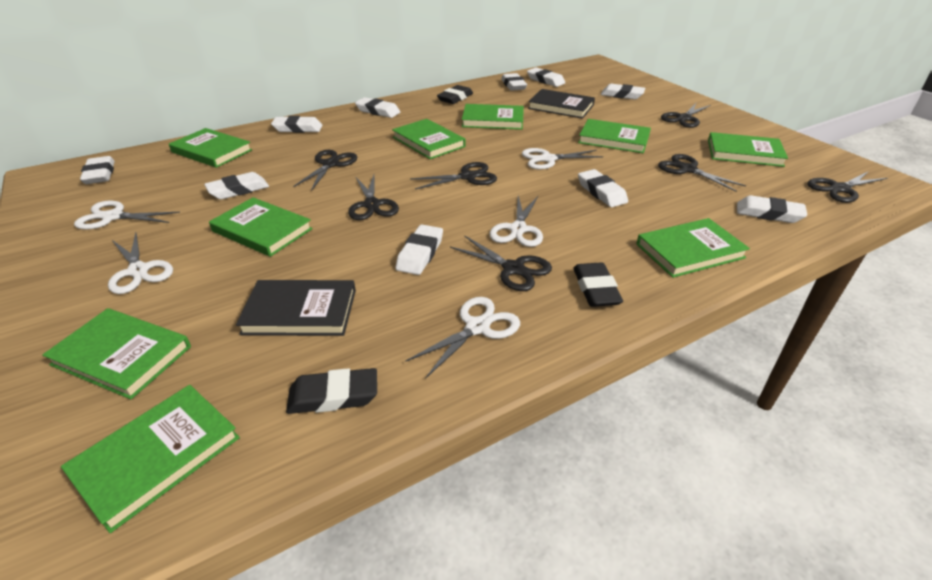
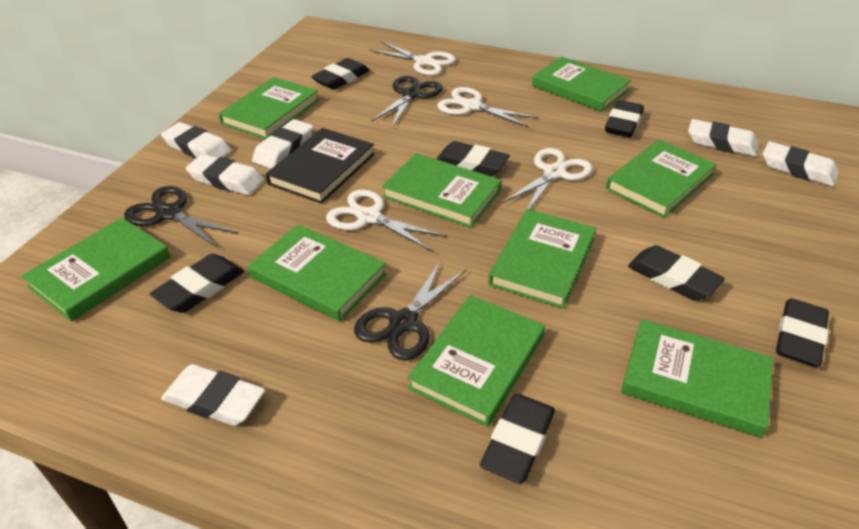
black book: [236,280,356,336] [528,89,595,119] = 2 -> [266,128,374,204] = 1
black eraser: [286,368,377,414] [437,85,473,104] [573,262,623,307] = 3 -> [150,254,244,313] [311,58,369,90] [436,141,510,177] [480,394,555,484] [605,100,644,137] [628,245,725,301] [776,298,829,367] = 7
black scissors: [293,150,357,191] [348,175,399,220] [410,162,497,189] [450,235,552,291] [658,154,746,192] [661,103,711,128] [808,171,888,203] = 7 -> [124,186,238,247] [354,260,467,360] [371,76,443,127] = 3
white eraser: [80,156,115,184] [204,172,269,199] [271,116,323,133] [355,97,400,118] [395,225,443,275] [501,73,527,91] [527,67,565,87] [578,169,628,207] [601,84,645,100] [737,195,807,223] = 10 -> [161,122,231,158] [161,364,265,426] [186,154,264,195] [252,119,314,169] [688,119,758,157] [763,142,839,187] = 6
white scissors: [74,201,180,230] [108,233,173,294] [405,297,520,379] [489,196,543,247] [522,148,603,170] = 5 -> [326,190,447,251] [369,41,456,76] [437,87,538,128] [502,148,593,209] = 4

